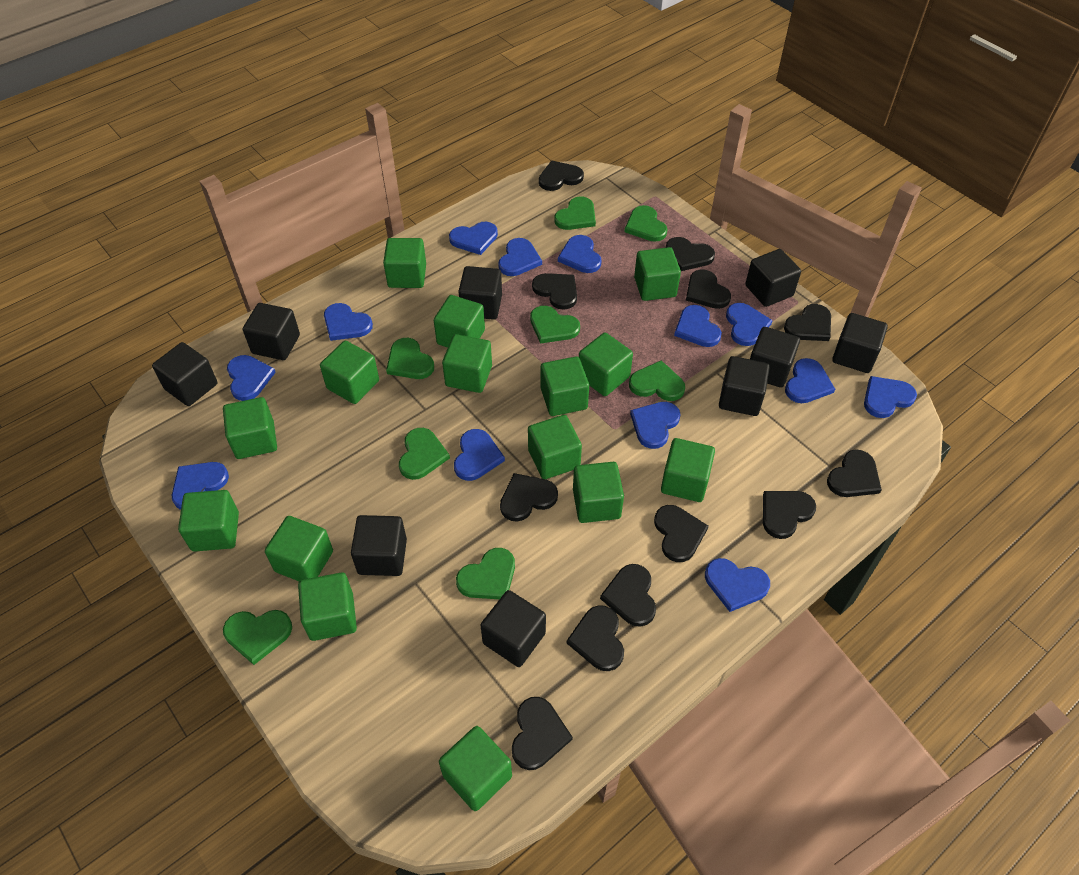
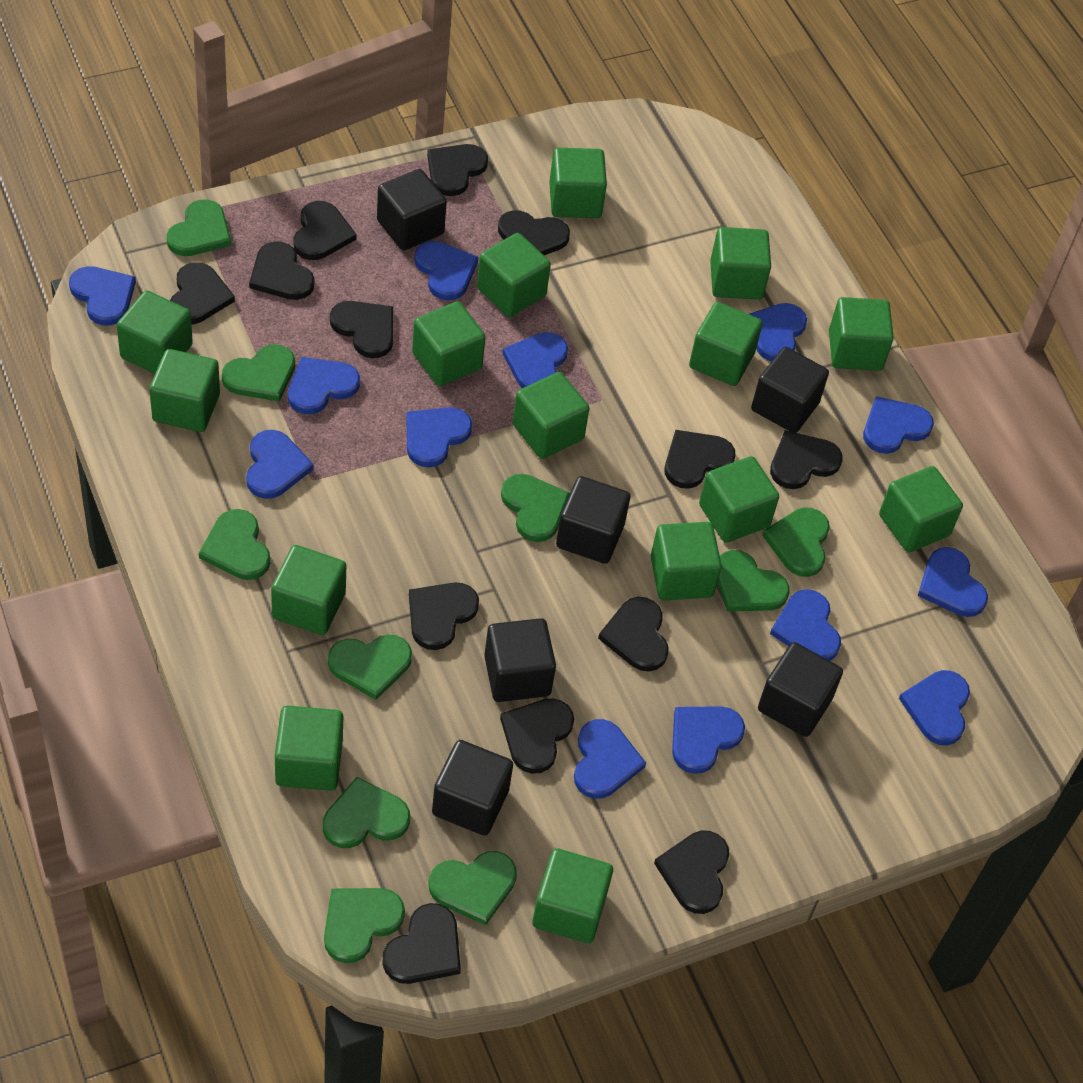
black cube: [152,342,217,406] [243,303,300,360] [351,515,407,576] [458,266,502,320] [481,590,546,667] [719,356,770,416] [745,249,801,307] [750,327,800,388] [832,313,888,373] = 9 -> [377,169,447,251] [432,740,513,836] [484,618,556,702] [556,476,630,564] [751,347,829,433] [758,642,843,737] = 6
black heart: [500,473,558,522] [512,697,573,770] [532,273,577,310] [539,161,584,191] [567,605,624,671] [600,564,656,627] [654,505,709,562] [666,237,715,271] [686,269,731,309] [763,491,816,539] [784,304,831,341] [827,449,882,497] = 12 -> [170,262,235,325] [249,241,314,300] [294,201,357,260] [330,301,393,358] [382,903,461,984] [409,582,479,650] [427,144,488,196] [498,210,570,255] [500,698,574,774] [598,597,669,671] [654,830,729,914] [664,430,736,489] [770,430,842,489] = 13
green heart: [223,610,292,665] [386,338,434,379] [399,428,450,480] [456,548,515,599] [530,306,580,344] [554,196,596,230] [625,205,667,242] [629,360,685,401] = 8 -> [167,200,231,256] [199,509,270,580] [222,344,295,402] [323,777,410,848] [324,888,405,963] [328,634,412,700] [429,851,517,925] [501,474,570,542] [718,550,790,612] [762,507,830,577] = 10

